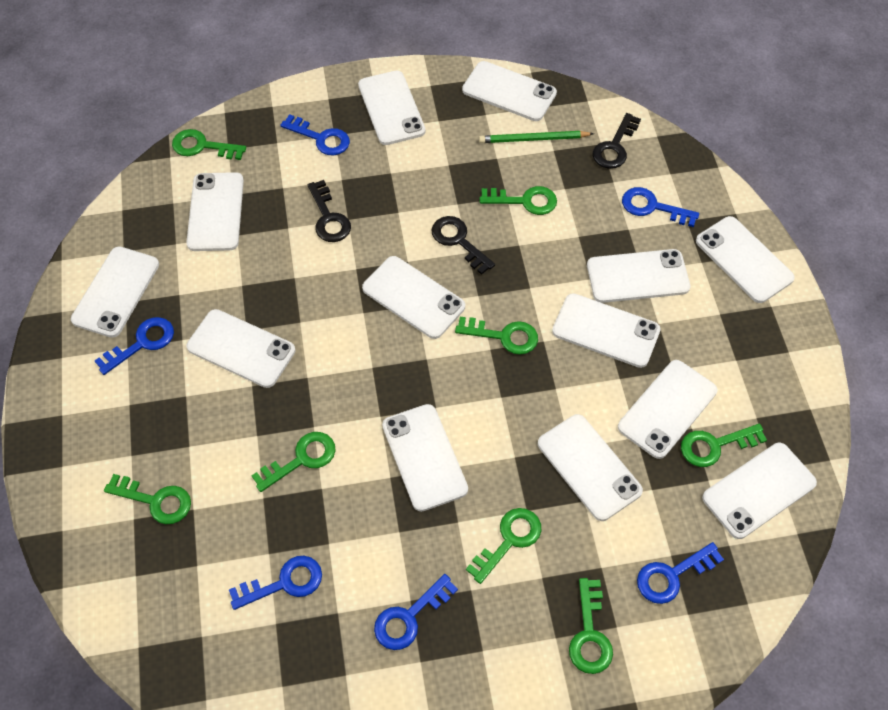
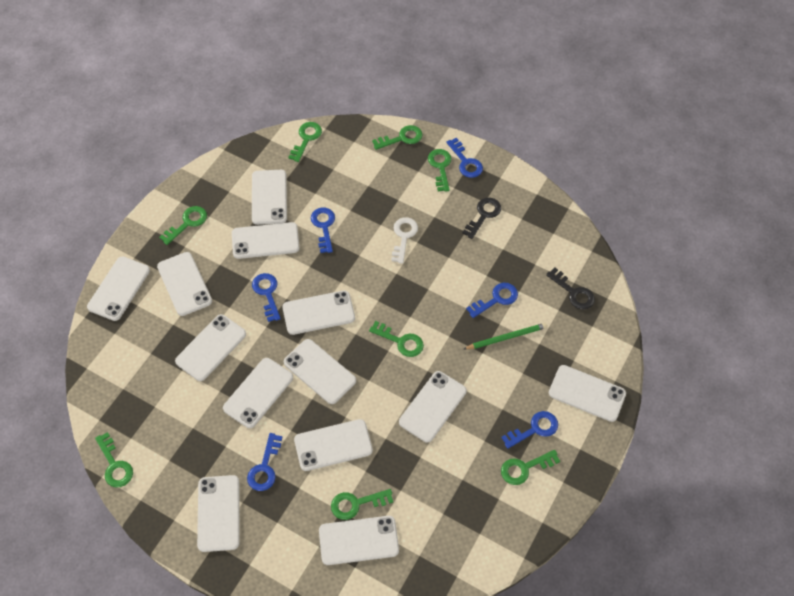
black key: [308,180,351,242] [431,216,495,275] [593,113,641,169] = 3 -> [462,198,501,239] [546,268,595,309] = 2
white key: none = 0 -> [391,217,418,264] = 1

